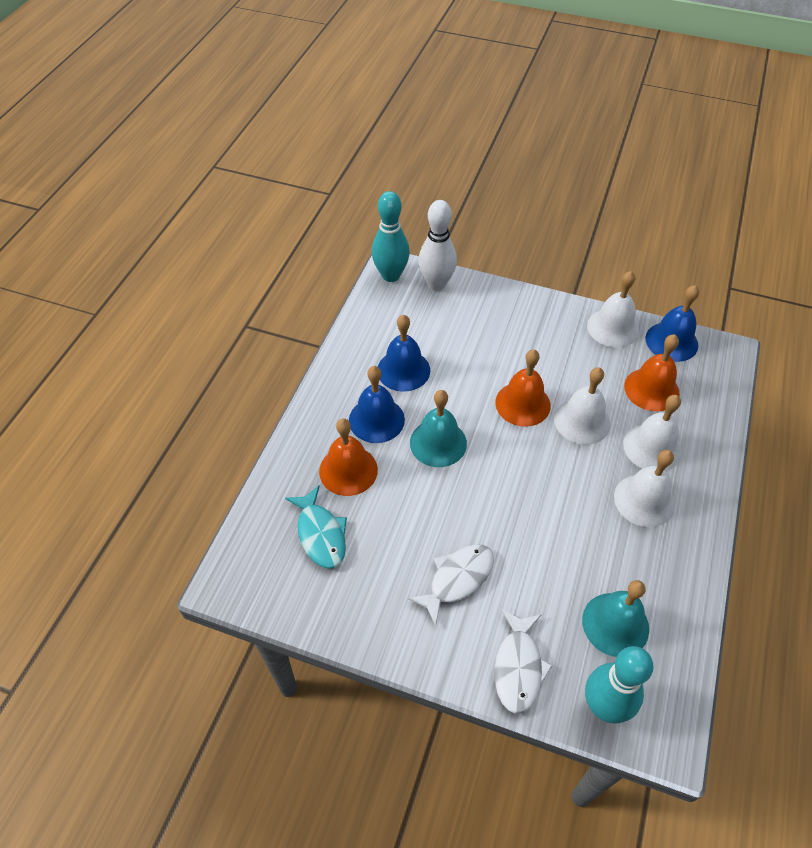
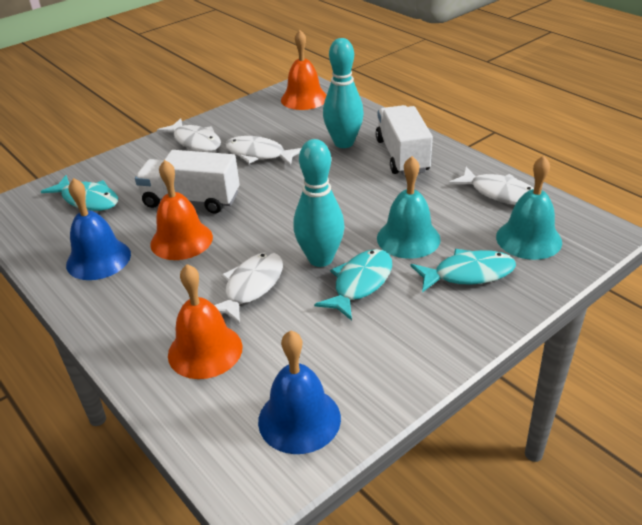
blue bell: [349,366,405,443] [378,315,430,392] [645,285,699,362] = 3 -> [66,178,131,280] [258,330,341,454] = 2
turquoise fish: [285,485,347,569] = 1 -> [41,175,118,211] [314,249,392,321] [410,249,516,292] = 3
white bell: [554,367,611,445] [587,271,639,348] [614,450,675,527] [623,395,682,471] = 4 -> none = 0
white bowling pin: [418,200,457,291] = 1 -> none = 0
white fish: [408,544,494,626] [494,609,553,714] = 2 -> [157,118,221,152] [214,252,283,324] [225,136,301,166] [449,167,534,205] = 4
white truck: none = 0 -> [135,150,240,214] [375,105,433,175] = 2

